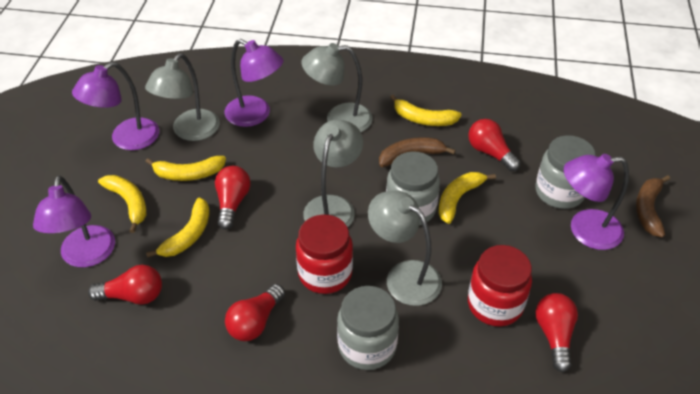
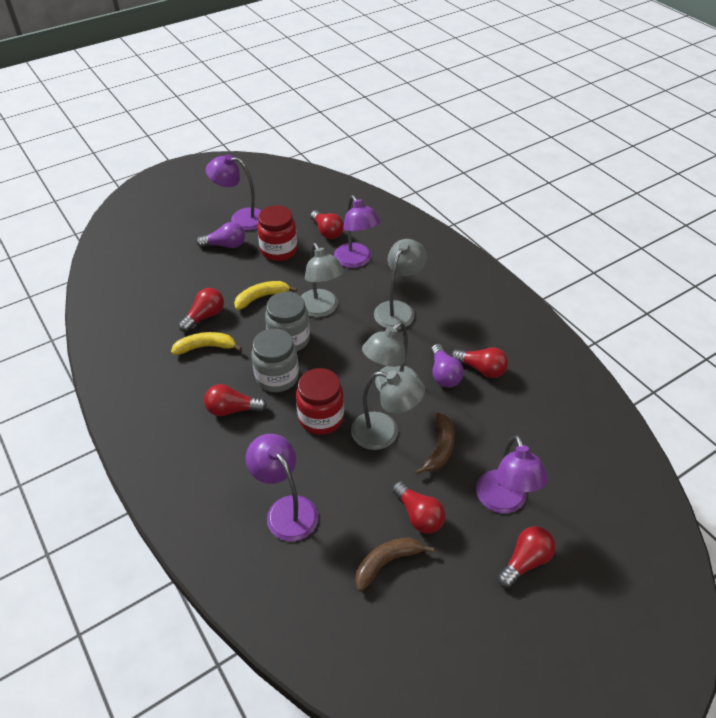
grey jar: [337,286,399,370] [386,151,440,225] [535,135,596,209] = 3 -> [252,328,299,392] [265,292,310,351] = 2
purple light bulb: none = 0 -> [196,222,245,248] [431,344,464,388] = 2
red light bulb: [88,265,162,305] [215,166,251,230] [225,284,285,341] [468,119,521,171] [536,293,578,372] = 5 -> [178,288,224,332] [204,384,267,416] [311,210,344,239] [392,481,446,533] [451,347,508,378] [497,526,555,588] = 6
yellow banana: [98,175,147,233] [145,156,226,181] [146,198,210,258] [390,95,462,126] [438,172,496,224] = 5 -> [171,332,242,355] [234,281,297,310] = 2

